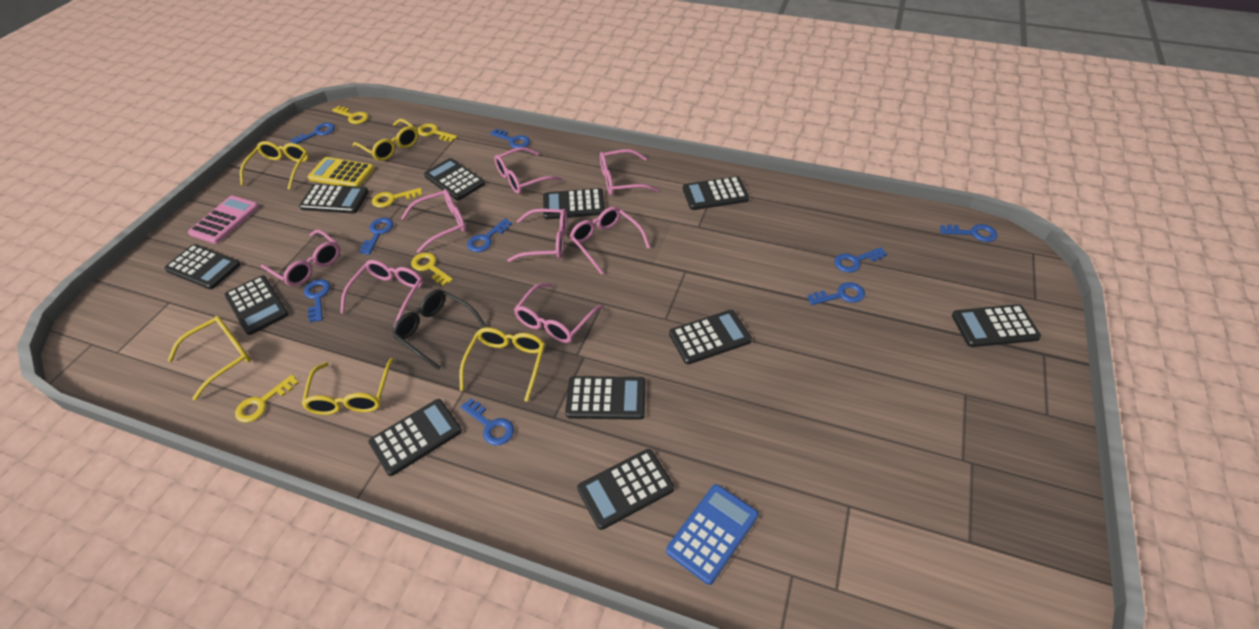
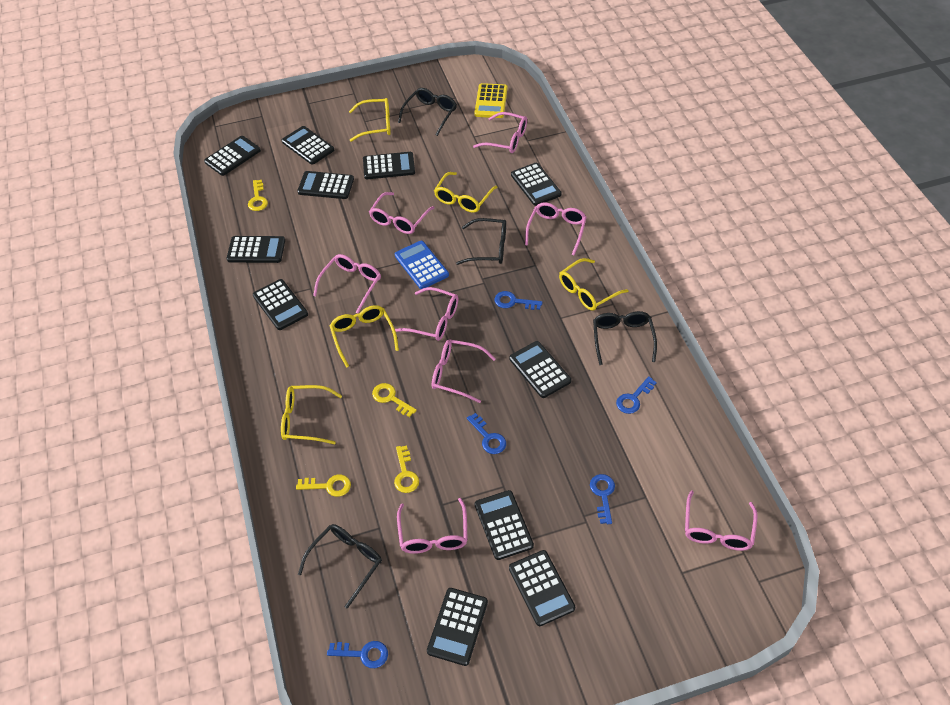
black glasses: [392,290,486,370] = 1 -> [298,524,382,609] [398,88,457,136] [456,218,506,265] [593,311,657,365] = 4
blue key: [290,123,335,144] [304,279,331,322] [360,218,394,255] [461,399,514,445] [467,219,512,252] [490,129,530,148] [807,282,865,305] [834,247,887,273] [940,224,997,242] = 9 -> [327,641,388,668] [467,413,506,454] [494,291,542,310] [590,474,615,524] [616,376,657,414] = 5
pink calculator: [188,196,259,244] = 1 -> none = 0
yellow key: [235,375,299,423] [332,106,369,124] [372,188,422,208] [411,253,453,286] [417,123,457,142] = 5 -> [248,180,268,211] [296,474,351,497] [372,383,417,417] [394,445,419,493] = 4

